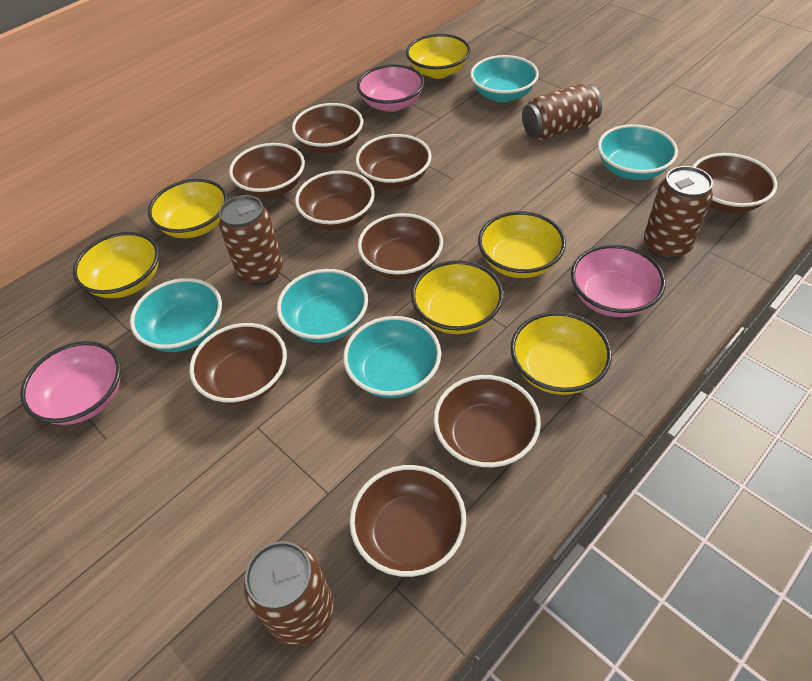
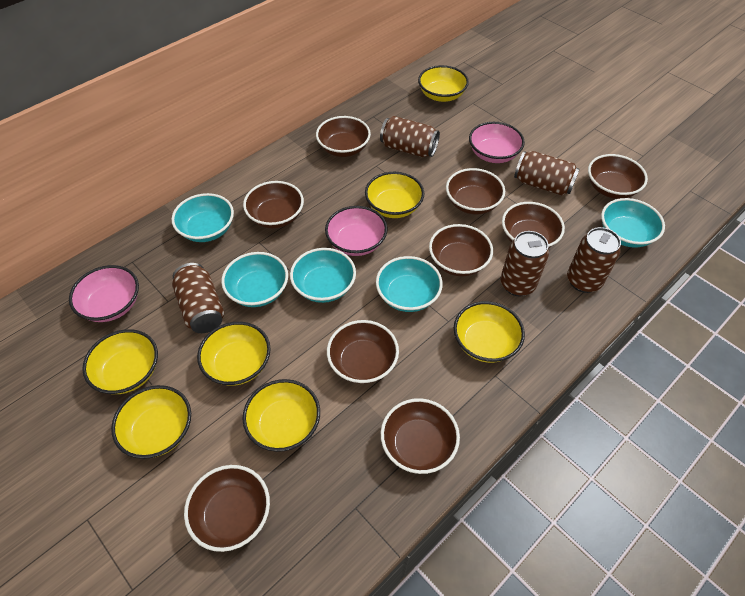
brown can: [219,195,283,286] [244,541,334,646] [522,84,602,140] [644,166,713,260] = 4 -> [172,263,224,333] [380,116,440,157] [501,231,549,296] [514,151,580,195] [567,227,621,293] = 5
yellow bowl: [73,232,159,298] [148,179,228,238] [406,34,471,79] [411,260,503,334] [478,211,566,278] [511,312,612,395] = 6 -> [82,329,158,394] [111,385,191,459] [197,322,271,386] [242,379,320,452] [365,172,424,218] [418,65,469,102] [454,301,525,363] = 7

